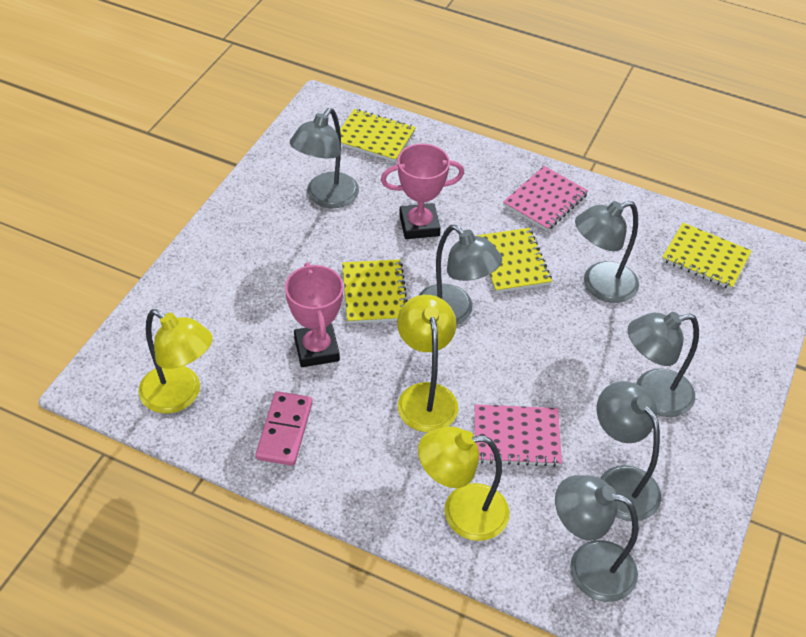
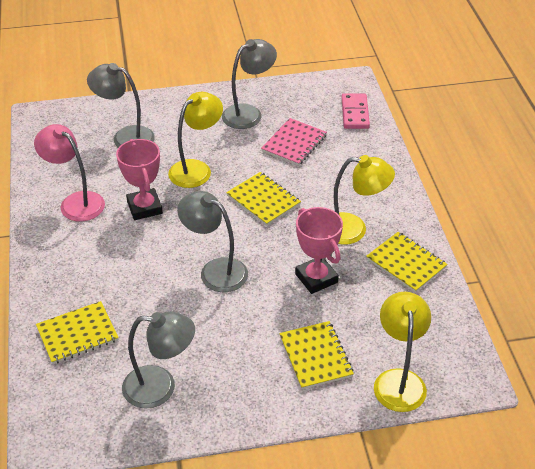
grey lamp: [290,108,359,208] [419,225,502,325] [555,475,639,602] [575,201,639,303] [597,381,661,521] [628,312,699,417] = 6 -> [87,63,155,148] [122,311,195,409] [177,191,248,292] [222,39,277,129] = 4
pink lamp: none = 0 -> [34,124,105,221] = 1
pink notebook: [475,404,562,467] [503,166,588,231] = 2 -> [261,118,327,166] = 1

